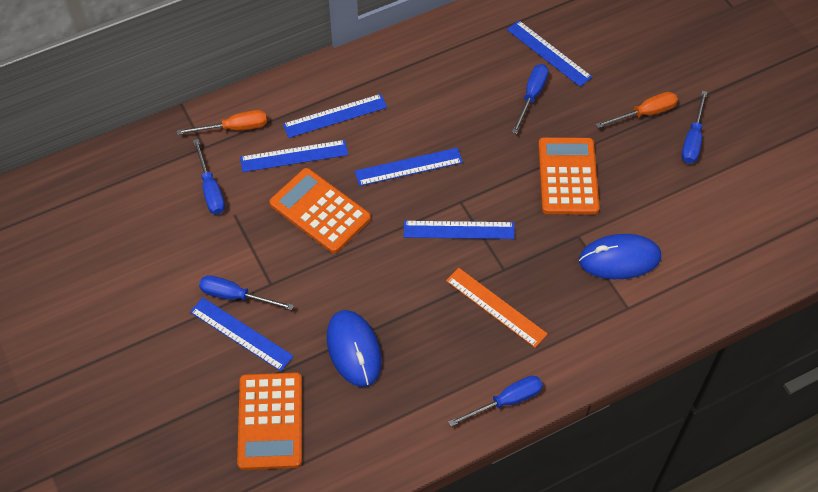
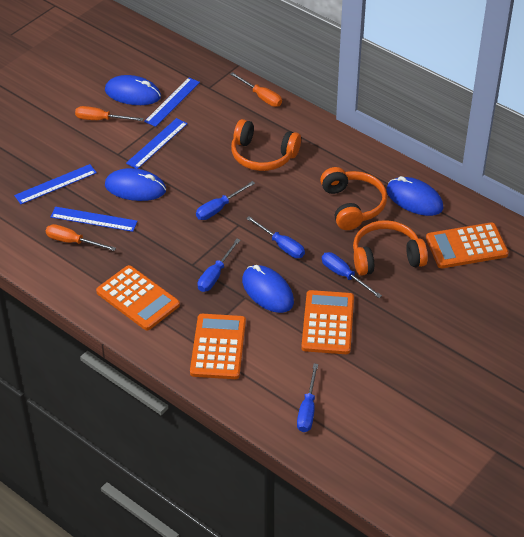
blue mouse: [327,310,382,387] [579,234,661,279] = 2 -> [105,75,161,105] [105,168,166,201] [242,265,294,313] [387,176,444,216] = 4
blue ruler: [190,298,294,371] [240,140,348,172] [283,94,387,138] [355,148,463,186] [404,221,515,239] [507,20,592,87] = 6 -> [14,164,97,204] [50,207,138,232] [126,118,188,169] [144,77,200,127] = 4
orange calculator: [237,372,302,470] [269,168,371,253] [538,137,600,215] = 3 -> [96,265,180,330] [190,314,246,379] [301,290,354,354] [426,222,509,268] = 4
orange headphones: none = 0 -> [231,119,301,171] [320,167,387,230] [353,220,428,276] = 3
orange ruler: [446,268,548,348] = 1 -> none = 0
orange screwdriver: [177,110,267,135] [596,92,678,128] = 2 -> [46,224,116,251] [75,106,143,121] [230,72,282,107] = 3

